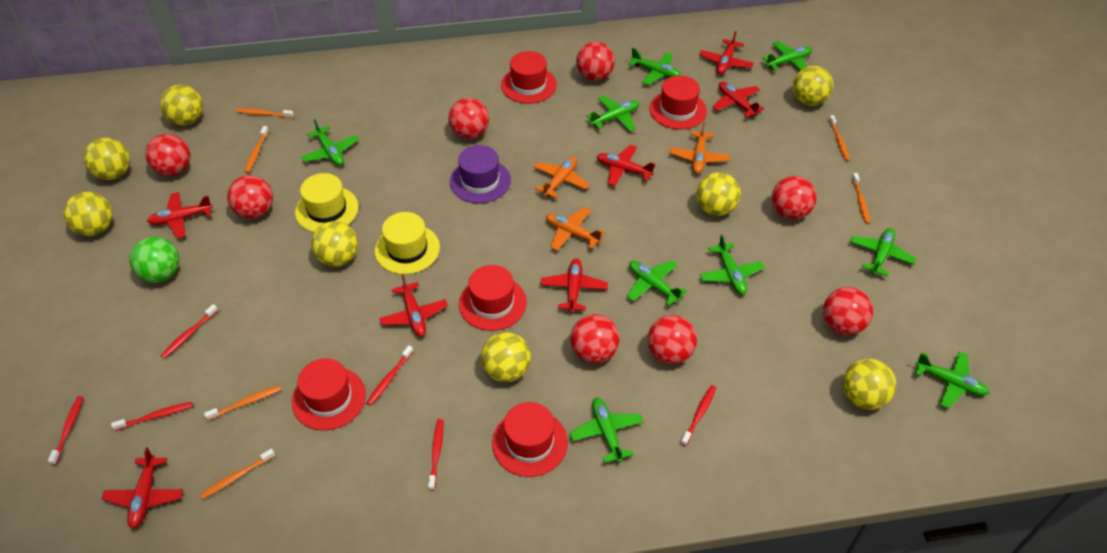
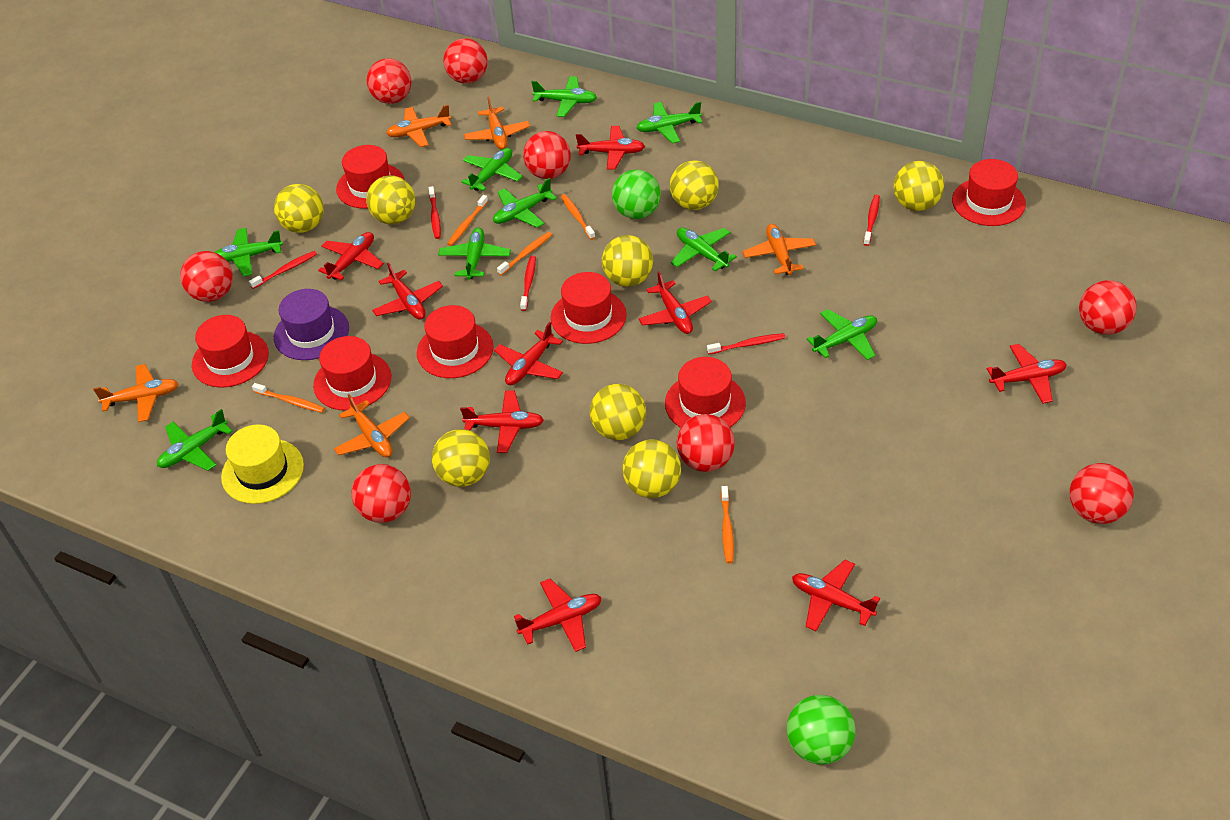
green ball: [129,237,179,283] = 1 -> [612,169,661,219] [787,695,855,765] = 2
orange plane: [533,156,590,198] [546,207,605,251] [670,122,730,174] = 3 -> [93,364,179,422] [334,394,410,457] [386,105,451,147] [464,96,530,150] [742,224,816,275] = 5
orange toothbrush: [200,449,275,500] [204,386,281,420] [236,108,294,118] [244,126,269,173] [829,115,850,162] [852,173,870,224] = 6 -> [252,383,325,413] [447,195,488,246] [497,232,552,275] [561,194,595,240] [721,486,734,563] = 5
red hat: [292,358,366,431] [459,265,527,331] [492,402,568,477] [501,51,557,104] [649,76,707,130] = 5 -> [192,315,269,388] [313,336,391,411] [336,145,404,209] [417,305,494,378] [551,272,627,344] [665,357,746,428] [952,159,1026,226] = 7
red plane: [101,447,183,529] [147,192,213,239] [379,275,448,337] [540,258,608,313] [597,145,655,186] [699,31,754,75] [712,81,764,118] = 7 -> [318,232,384,280] [372,262,443,320] [460,391,544,453] [494,322,563,385] [514,578,602,652] [576,126,645,170] [638,271,712,334] [792,560,880,631] [987,344,1067,404] = 9
red toothbrush: [48,396,83,465] [111,402,193,431] [160,304,218,359] [366,345,413,406] [428,419,443,491] [681,385,716,446] = 6 -> [249,251,317,289] [429,186,441,239] [520,256,536,311] [707,333,786,354] [863,195,880,246] = 5
yellow hat: [295,173,359,233] [375,212,440,274] = 2 -> [221,424,304,504] = 1

